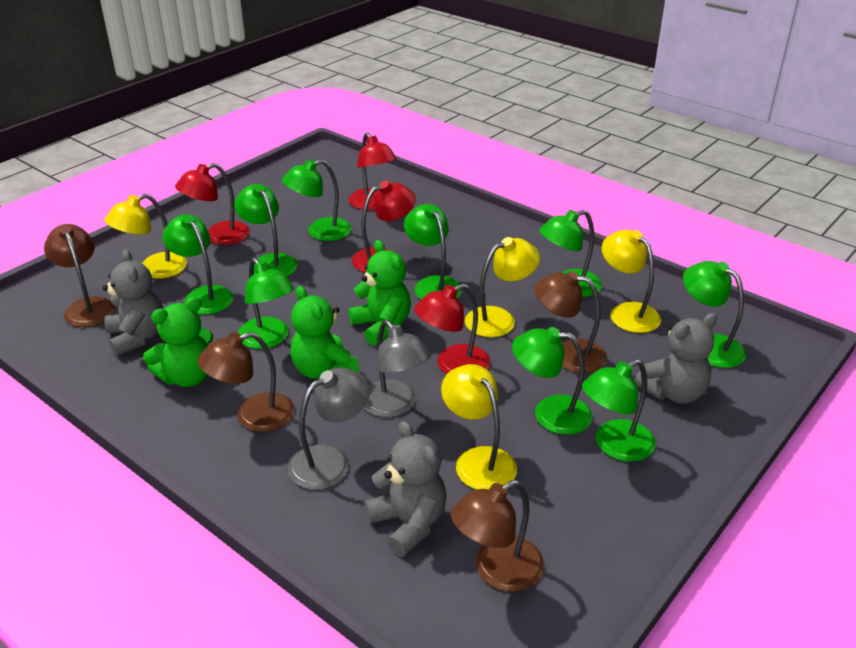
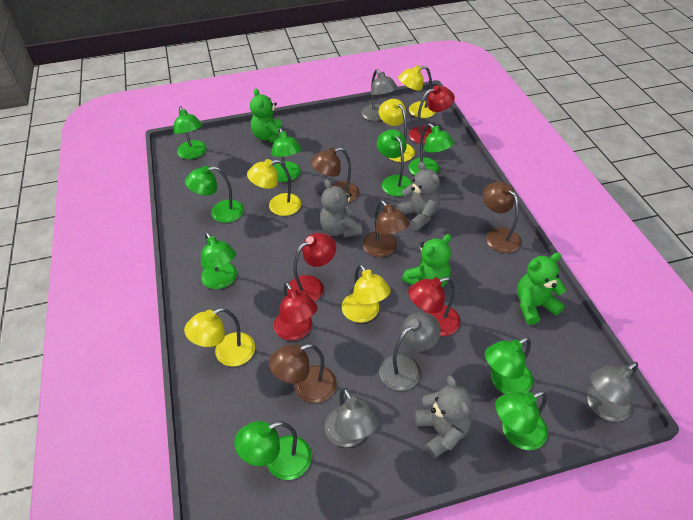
grey lamp: [288,368,370,490] [364,320,431,418] = 2 -> [325,388,380,447] [361,69,398,121] [379,312,441,391] [587,362,638,422] = 4
yellow lamp: [104,194,187,279] [441,364,517,490] [465,237,540,337] [602,230,661,333] = 4 -> [184,308,255,367] [247,159,301,216] [342,264,391,323] [379,99,415,162] [398,65,436,118] = 5

